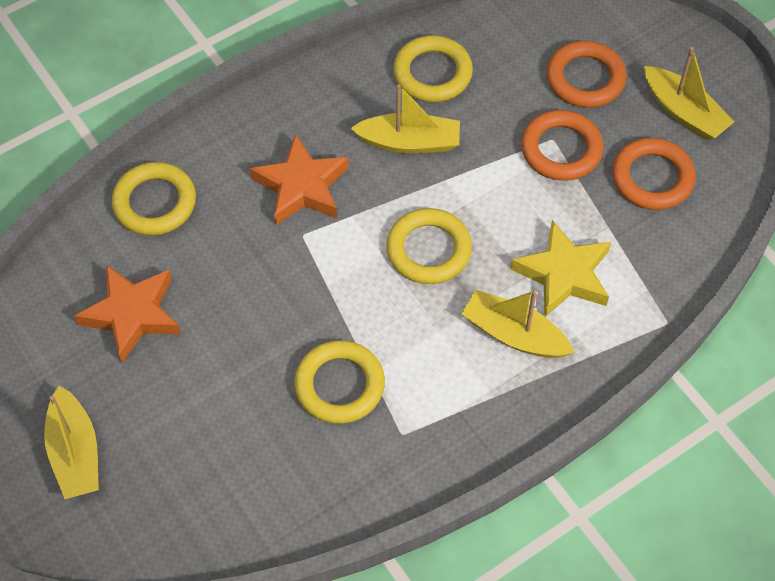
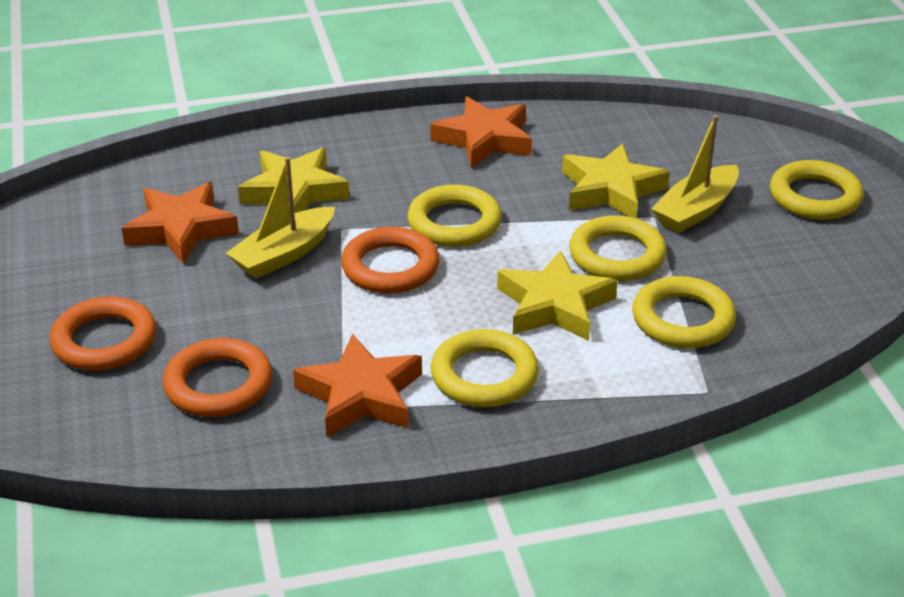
orange star: [74,265,181,363] [250,134,349,225] = 2 -> [122,182,239,264] [293,334,422,438] [431,97,532,168] = 3
yellow boat: [44,386,99,499] [351,84,460,153] [461,290,575,358] [644,47,734,140] = 4 -> [226,157,335,279] [651,115,739,233] = 2
yellow ring: [112,162,196,235] [294,340,385,424] [386,208,472,284] [393,35,473,102] = 4 -> [407,185,502,247] [431,329,539,407] [569,215,667,281] [632,276,736,348] [770,160,864,220] = 5
yellow star: [511,220,611,317] = 1 -> [238,147,349,213] [497,250,618,341] [562,143,670,218] = 3

